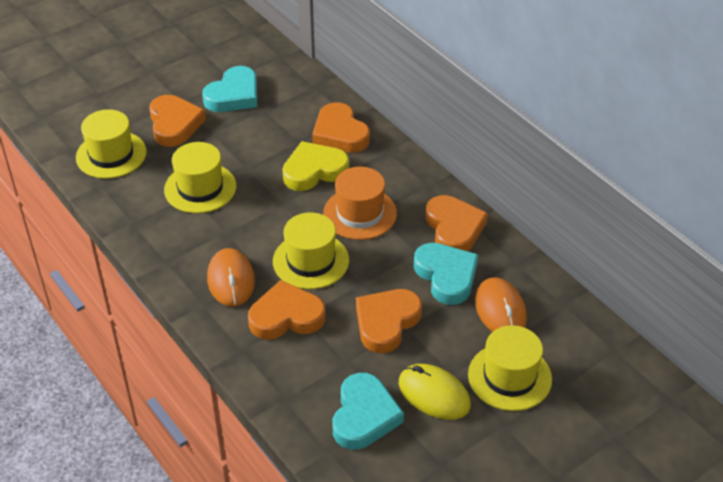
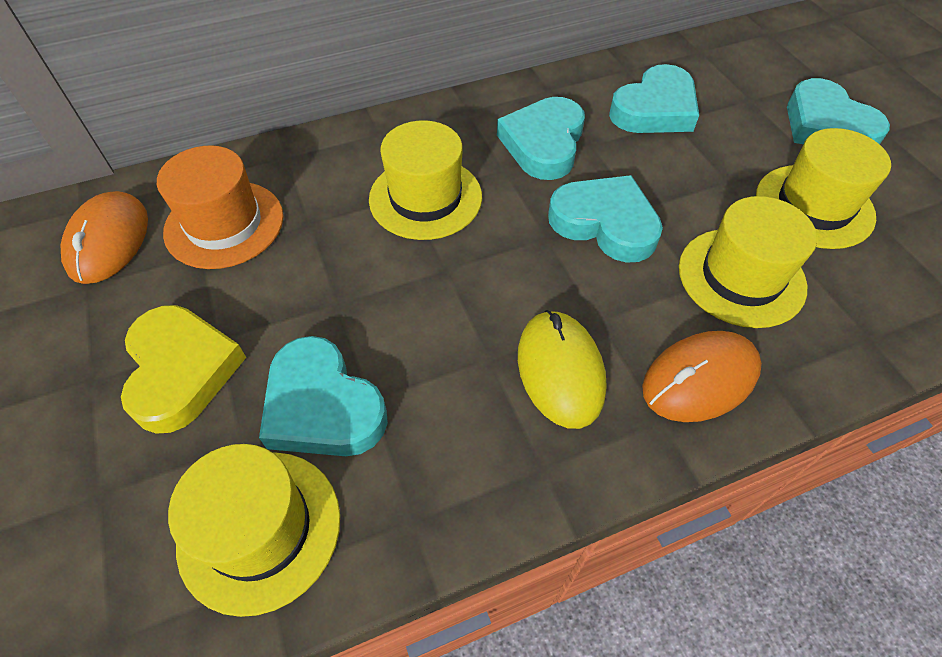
orange heart: [149,95,206,147] [248,280,325,339] [312,102,370,153] [356,289,422,353] [426,195,488,251] = 5 -> none = 0
turquoise heart: [202,66,257,112] [332,373,404,450] [414,243,478,305] = 3 -> [259,336,388,456] [497,97,585,180] [548,175,663,263] [609,64,699,133] [787,78,890,144] = 5

